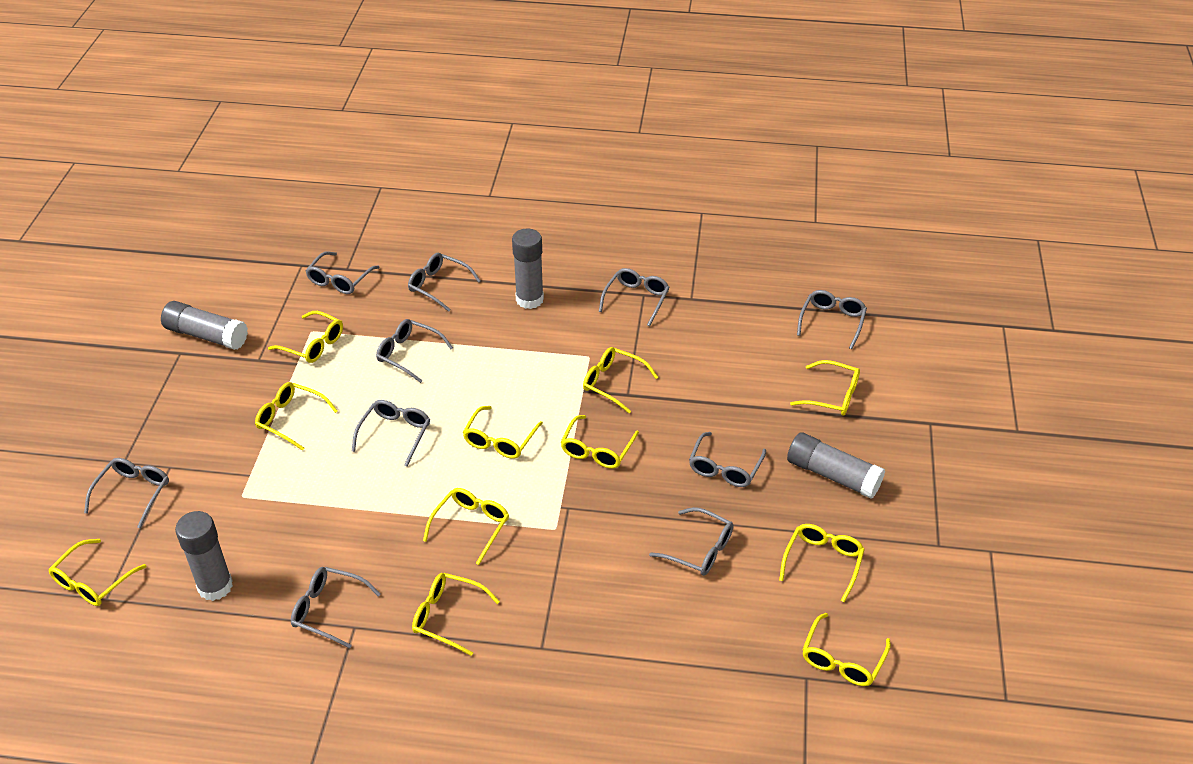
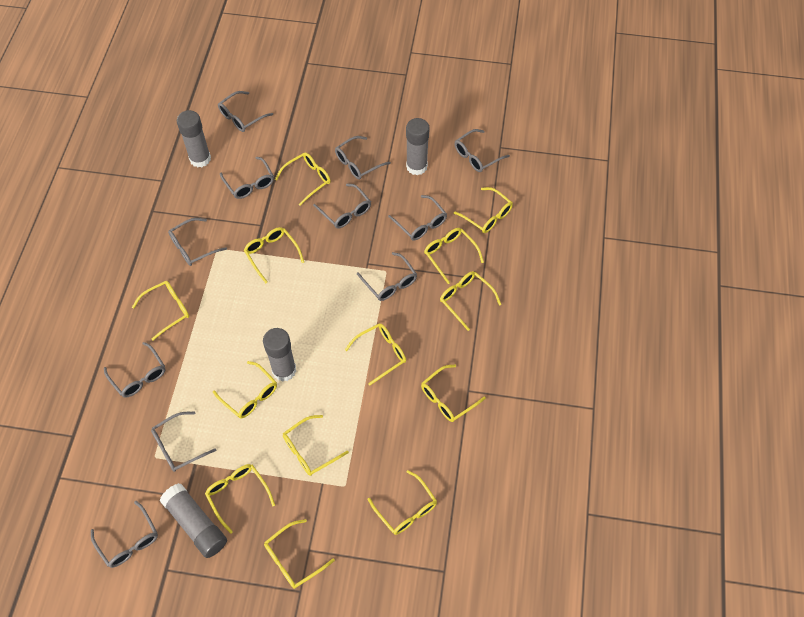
grey glasses: [84,458,169,528] [291,567,381,648] [306,251,380,294] [352,400,430,466] [376,319,453,383] [408,253,481,312] [599,268,670,327] [649,507,733,576] [689,432,766,487] [797,290,867,349] = 10 -> [91,500,158,568] [104,342,165,398] [151,412,216,472] [168,218,227,266] [218,91,273,132] [220,157,274,199] [313,184,371,229] [335,136,391,179] [357,252,417,301] [388,195,447,241] [455,129,510,172] = 11
yellow glasses: [48,539,147,606] [255,382,338,451] [268,311,343,363] [412,573,500,656] [423,488,509,565] [463,406,543,459] [561,415,639,468] [583,347,658,413] [779,524,865,602] [790,360,860,416] [802,613,891,686] = 11 -> [132,281,189,340] [205,464,275,534] [213,361,277,418] [244,227,304,283] [264,519,335,589] [275,153,331,206] [283,415,349,476] [345,324,406,386] [368,470,437,535] [421,365,486,422] [424,228,484,284] [440,271,501,331] [454,187,513,233] = 13

